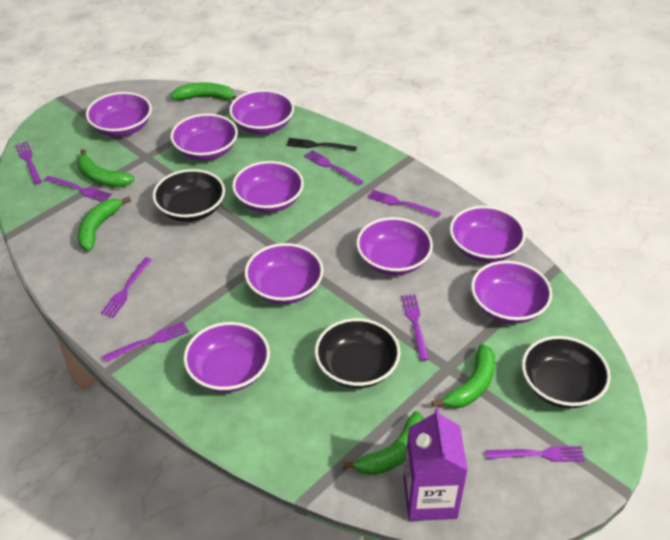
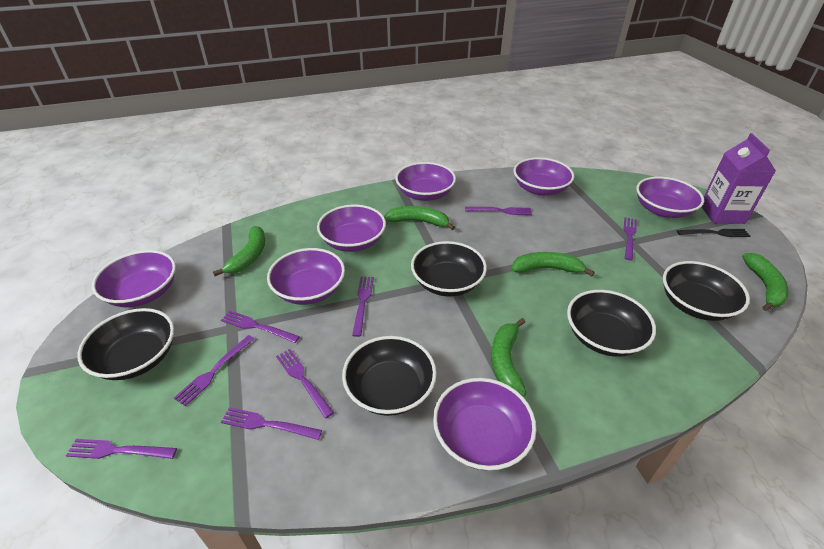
black bowl: [153,169,225,222] [315,318,400,388] [522,336,611,408] = 3 -> [77,308,174,380] [342,336,437,416] [411,241,487,297] [567,290,656,357] [663,261,750,321] = 5
purple bowl: [86,92,152,137] [170,114,238,161] [183,322,270,393] [229,90,294,134] [232,161,304,213] [244,243,324,304] [356,217,433,275] [450,206,526,263] [471,261,552,324] = 9 -> [92,250,176,307] [267,248,345,305] [317,205,386,252] [395,162,456,201] [433,378,536,471] [514,157,574,196] [636,176,704,218] = 7

